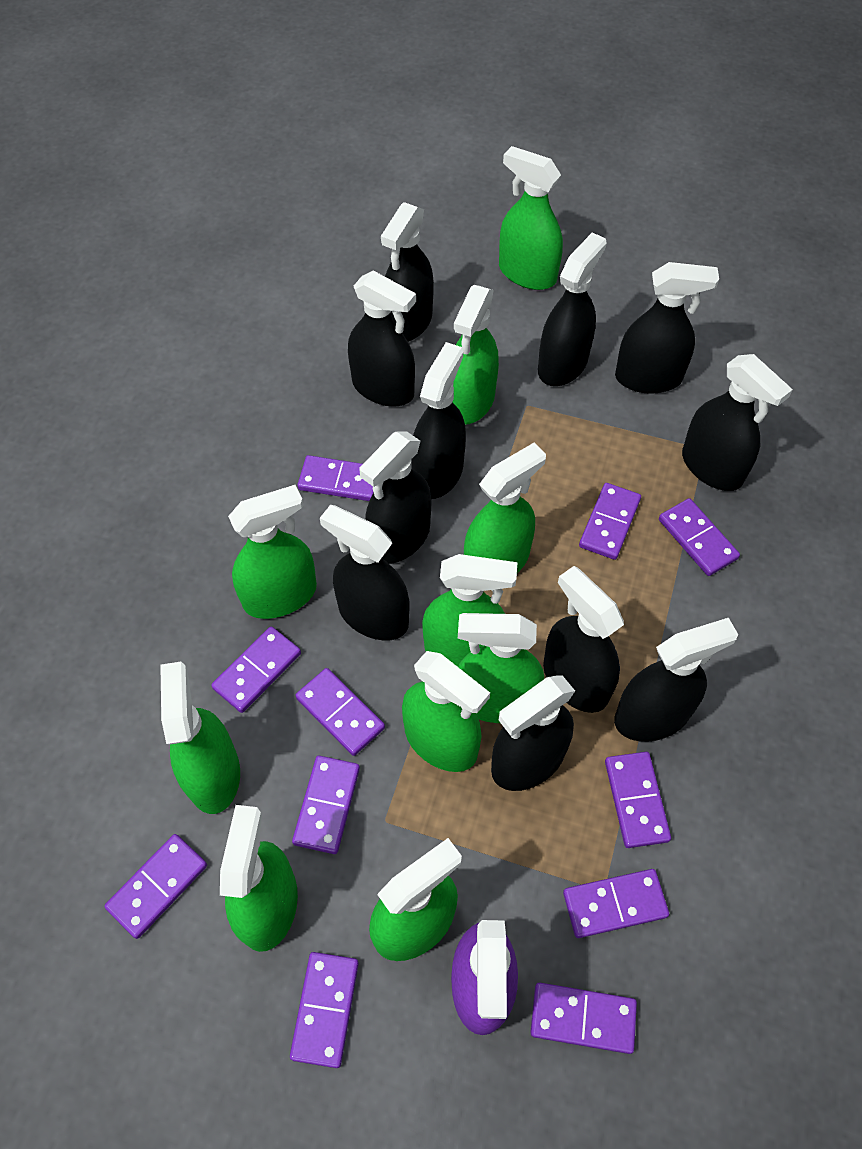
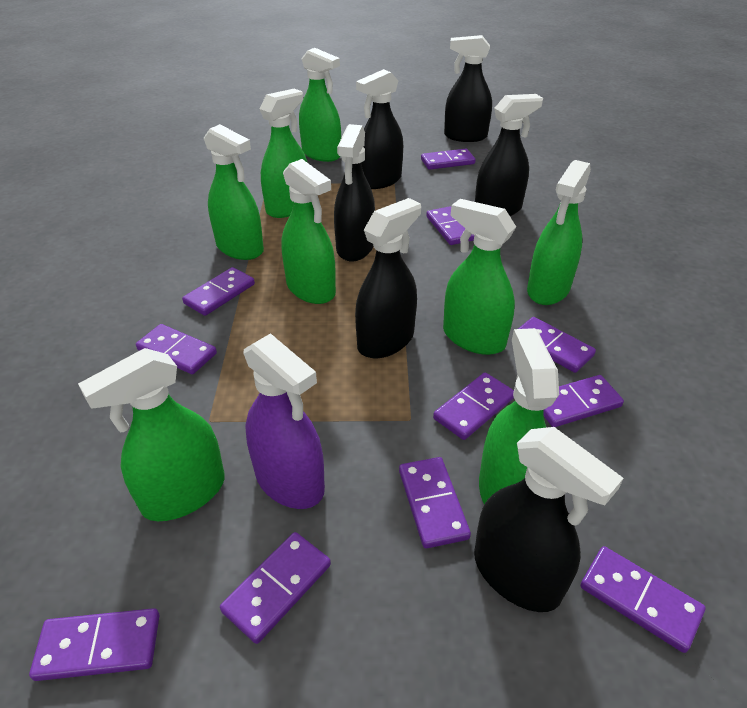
black spray bottle: [320,505,410,640] [348,270,416,407] [359,432,431,564] [381,202,434,342] [411,342,466,499] [491,675,575,791] [538,232,607,386] [543,566,624,713] [614,618,738,742] [615,262,719,394] [682,354,793,491] = 11 -> [334,124,375,261] [355,198,421,358] [356,69,403,189] [444,35,492,142] [474,427,624,612] [475,94,543,216] = 6
green spray bottle: [160,662,240,814] [220,805,298,952] [228,485,317,619] [369,838,462,961] [402,651,490,772] [422,554,517,667] [452,285,499,425] [458,613,544,723] [464,443,546,573] [499,146,563,290] = 10 -> [78,348,225,521] [204,124,264,260] [259,89,307,218] [281,159,336,304] [299,48,341,162] [443,199,516,355] [479,328,559,504] [527,160,591,305] = 8

